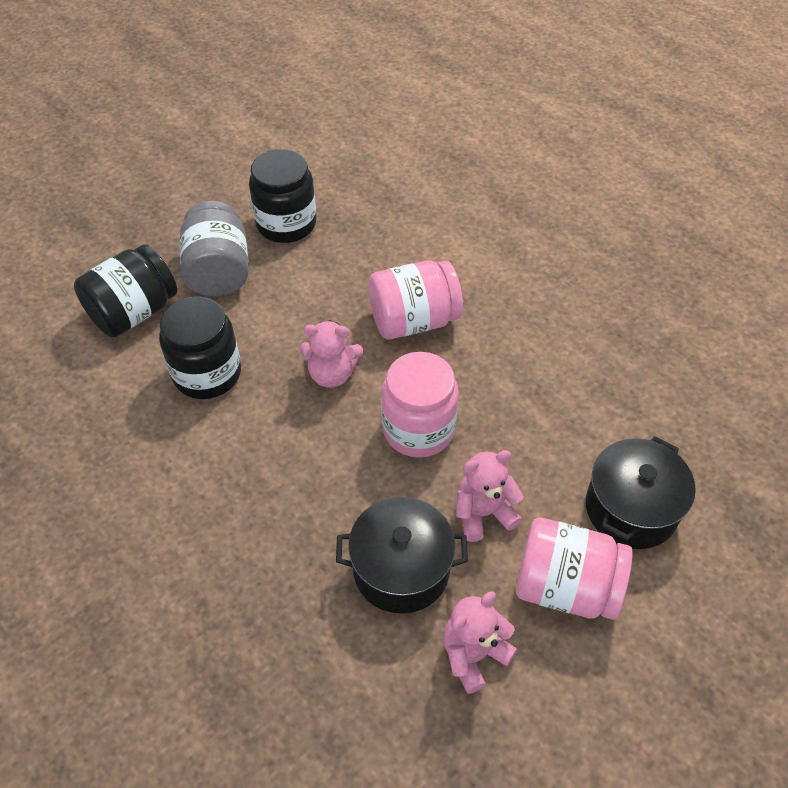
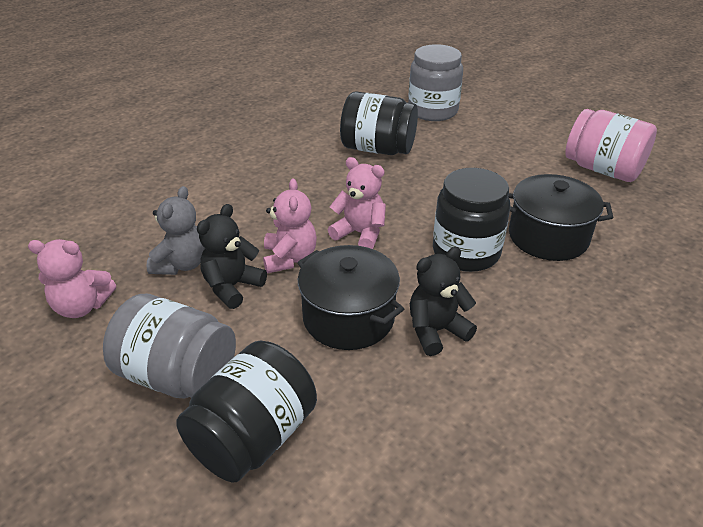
black teddy bear: none = 0 -> [197,204,267,309] [410,247,477,356] = 2
grey jar: [180,201,249,296] = 1 -> [103,294,236,398] [408,44,463,121] = 2
grey teddy bear: none = 0 -> [146,186,205,275] = 1
pink jar: [368,260,463,339] [381,352,459,458] [516,518,633,620] = 3 -> [565,109,657,182] = 1

